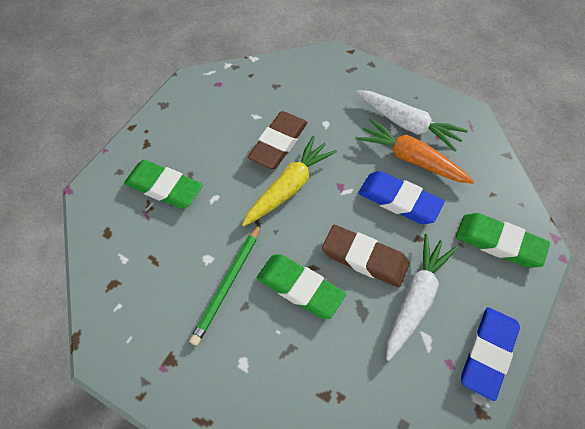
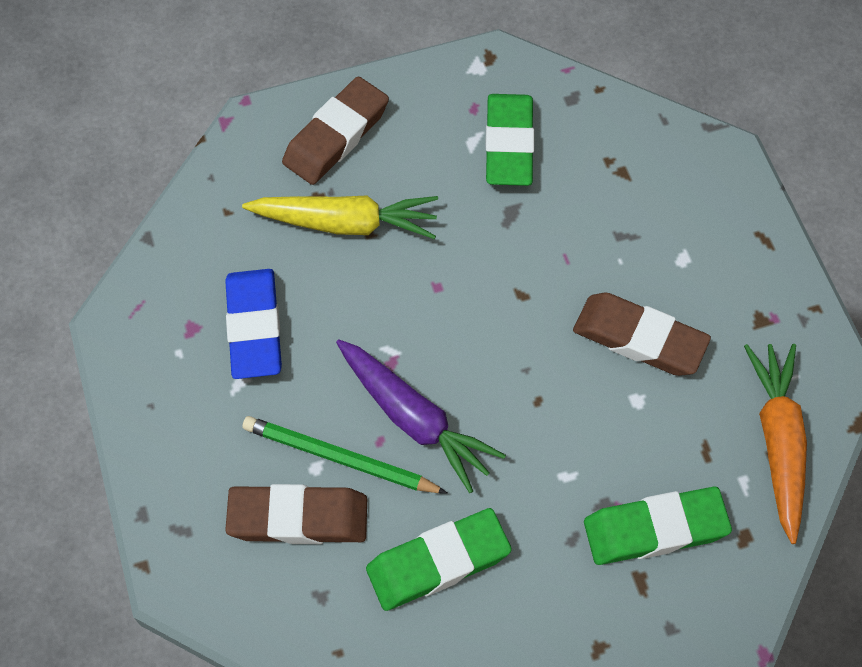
blue eraser: [358,171,445,224] [461,307,520,401] = 2 -> [225,269,282,379] = 1
brown eraser: [248,111,308,169] [322,225,410,287] = 2 -> [225,484,367,544] [282,77,389,185] [573,293,711,376] = 3
purple carrot: none = 0 -> [336,339,506,493] = 1
white carrot: [357,90,468,152] [386,234,457,361] = 2 -> none = 0

